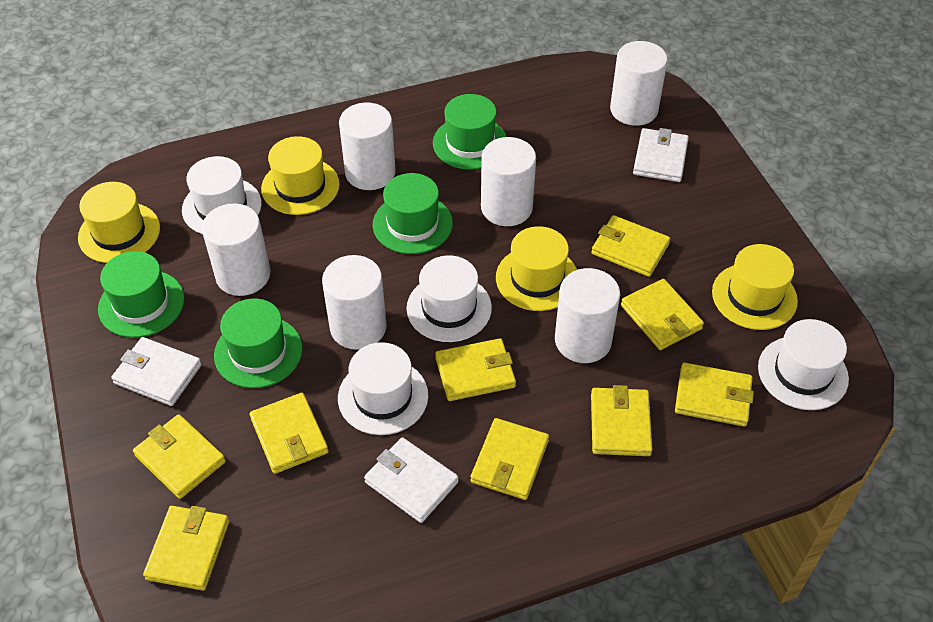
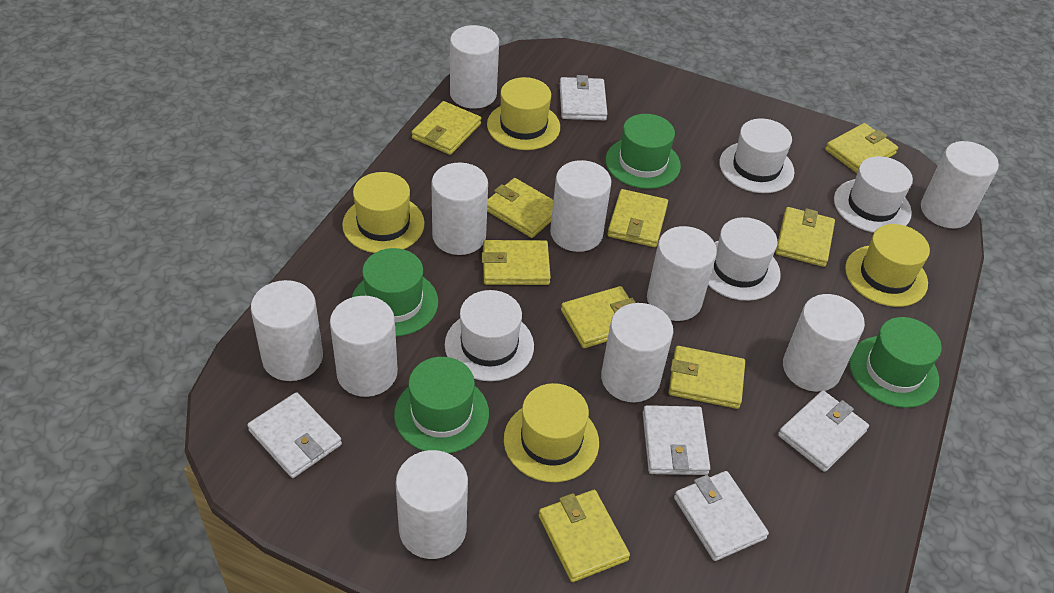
white cylinder: [202,203,270,296] [322,255,387,350] [339,102,396,190] [481,137,536,226] [555,268,620,363] [610,41,668,126] = 6 -> [251,280,323,381] [330,296,398,397] [396,450,468,559] [432,163,488,255] [450,25,499,109] [550,160,612,252] [601,303,673,402] [647,226,717,321] [783,294,865,392] [921,141,999,228] = 10
white wallet: [111,337,202,406] [364,437,459,523] [633,128,689,182] = 3 -> [247,392,342,478] [560,75,607,121] [643,405,710,475] [674,471,769,561] [778,390,869,472] = 5

